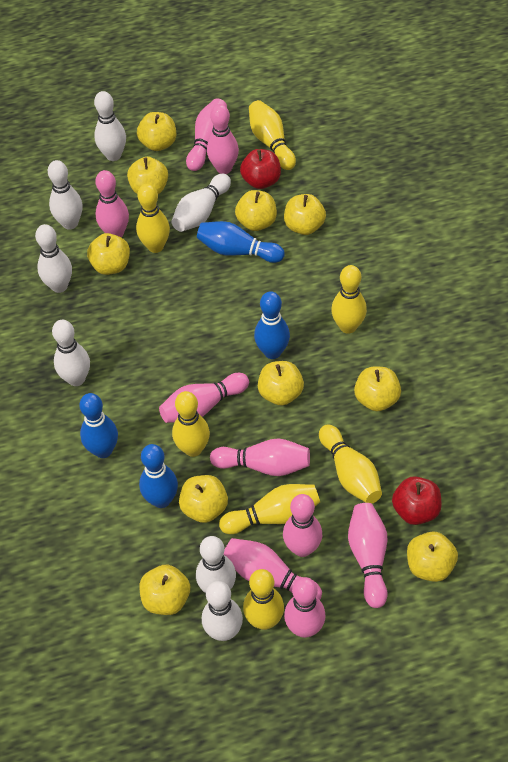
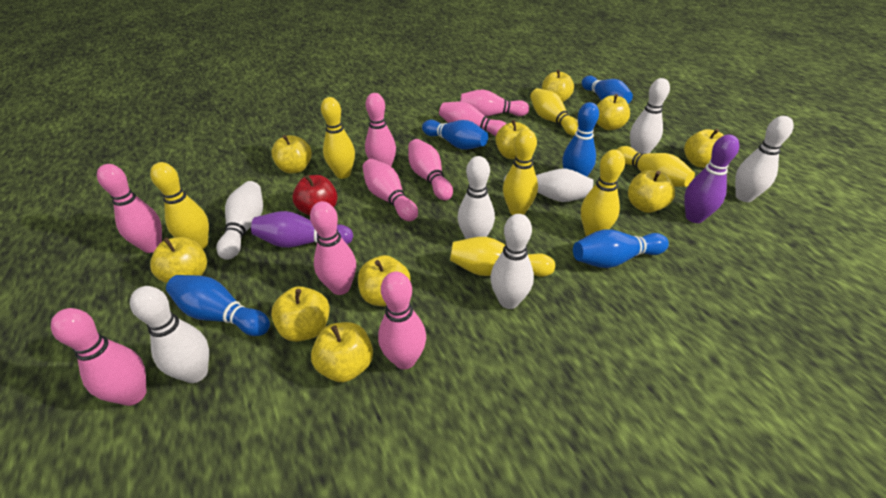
blue bowling pin: [80,393,118,458] [139,444,178,508] [197,221,285,263] [254,291,290,359] = 4 -> [166,275,270,336] [422,120,488,149] [562,102,599,176] [573,229,669,268] [582,75,633,104] = 5
purple bowling pin: none = 0 -> [251,211,353,248] [684,134,739,223] = 2
red apple: [240,149,281,189] [392,476,442,525] = 2 -> [293,175,337,216] = 1

